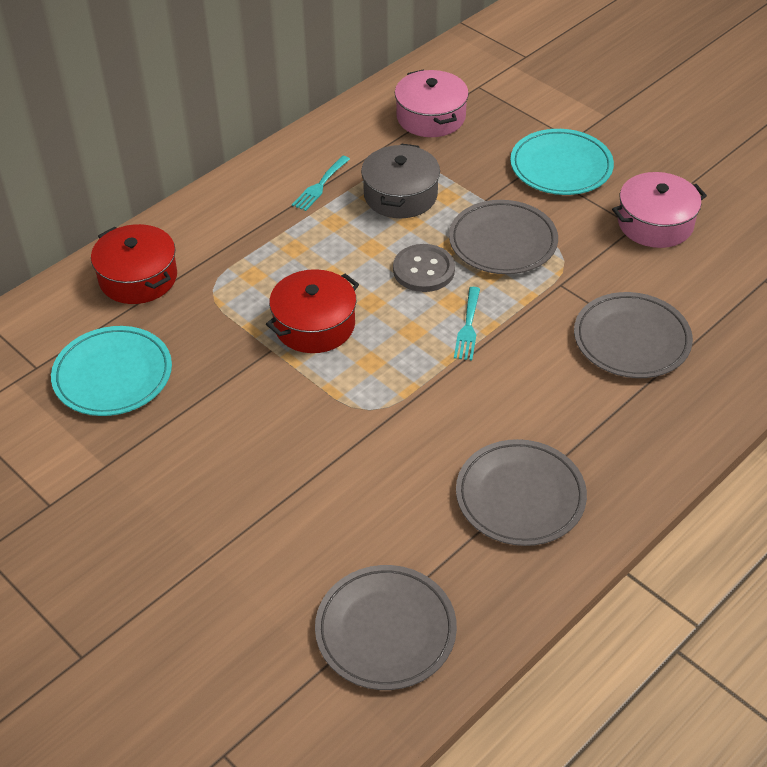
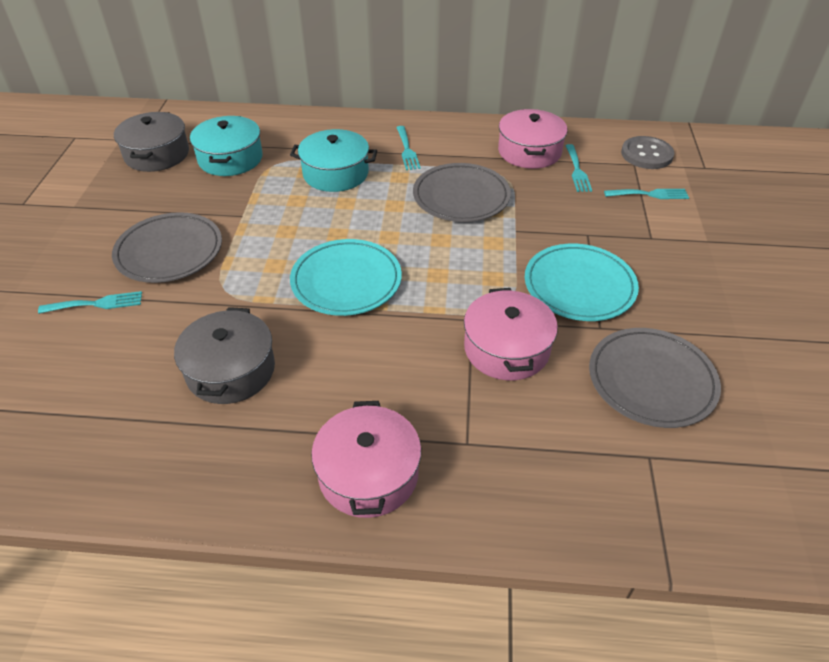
grey plate: [315,565,457,690] [449,200,558,274] [456,439,587,546] [574,292,693,378] = 4 -> [112,212,222,283] [413,163,511,222] [589,328,721,428] = 3
grey pot: [361,143,440,218] = 1 -> [114,112,189,172] [174,307,275,404] = 2
pink pot: [395,70,469,137] [612,172,707,248] = 2 -> [311,401,421,518] [464,288,558,380] [498,109,568,169] = 3
red pot: [91,224,177,304] [266,269,359,353] = 2 -> none = 0
turquoise fork: [292,156,350,211] [454,287,480,360] = 2 -> [38,291,142,314] [396,126,421,170] [565,144,592,192] [604,189,689,199] = 4
turquoise pot: none = 0 -> [190,116,263,176] [290,129,377,192] = 2

